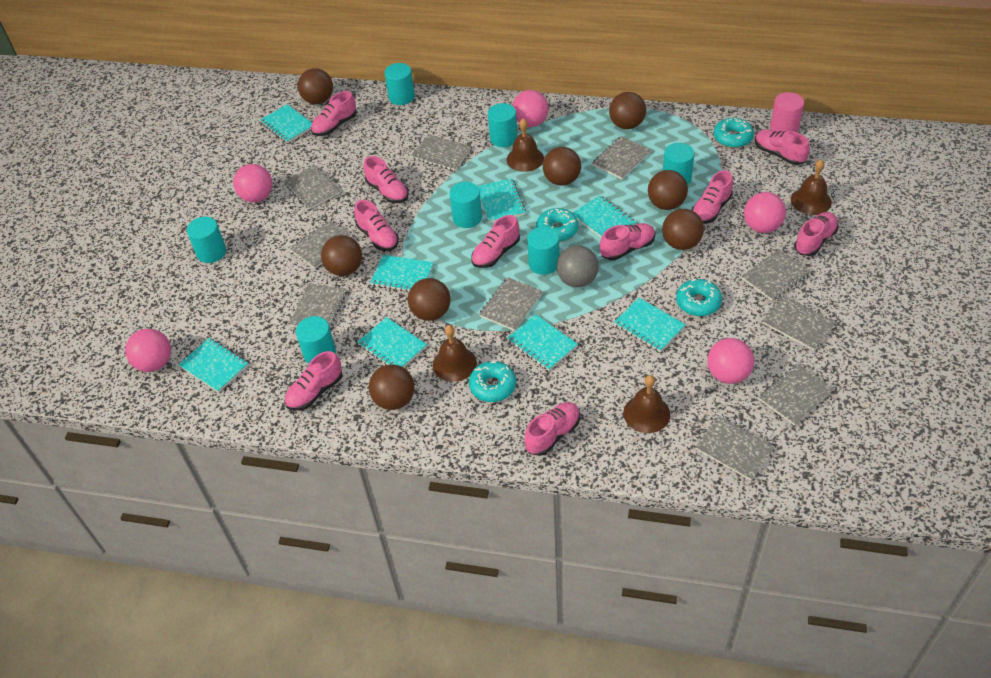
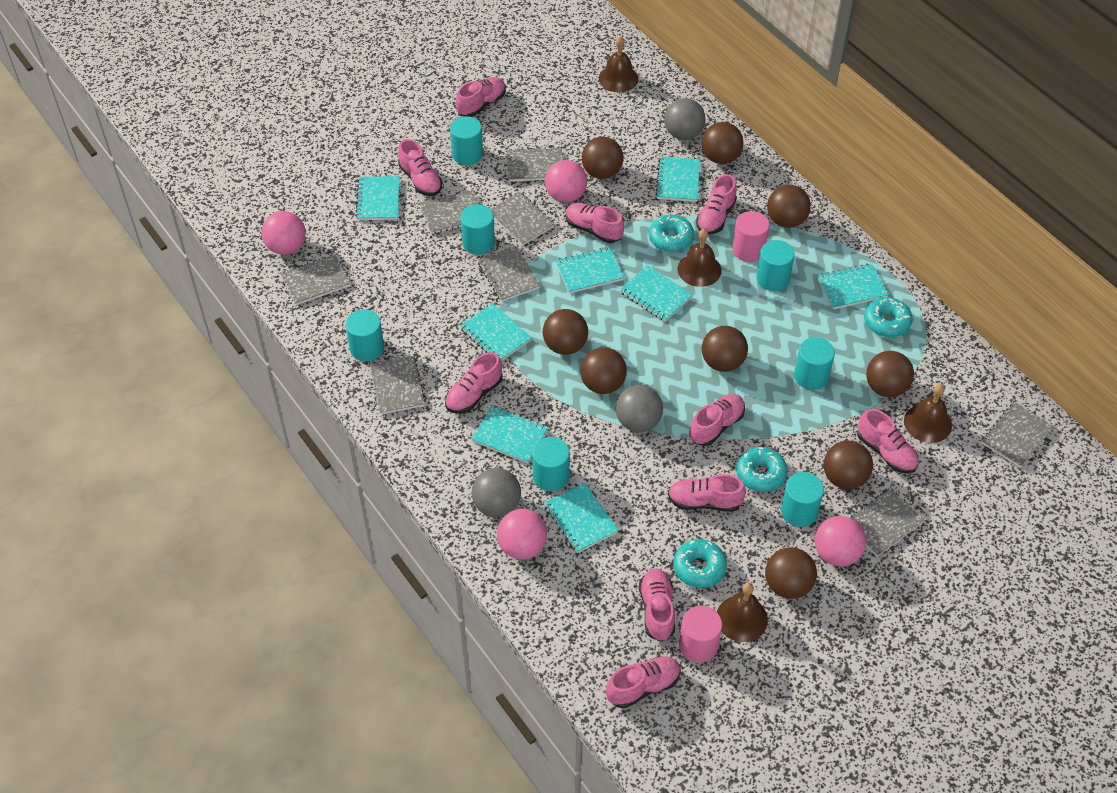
brown ball: [298,68,333,104] [321,235,362,276] [369,364,415,410] [408,278,451,321] [543,147,581,186] [609,92,646,129] [648,170,688,210] [662,209,704,250] = 8 -> [543,309,588,355] [580,347,627,394] [582,137,623,179] [702,122,744,164] [702,326,748,372] [765,547,817,599] [767,185,811,228] [824,441,873,489] [866,351,914,397] = 9
grey ball: [557,245,599,287] = 1 -> [472,468,521,518] [616,385,663,432] [664,98,705,140] = 3
grey notebook: [284,165,340,209] [289,283,347,329] [290,220,355,269] [411,134,471,171] [479,277,543,331] [592,136,651,179] [696,416,775,481] [742,249,810,301] [759,363,834,426] [762,296,836,351] = 10 -> [281,255,351,305] [370,356,426,414] [420,190,479,234] [477,246,540,302] [491,192,555,245] [507,147,563,182] [851,488,924,557] [981,402,1054,468] = 8
pink ball: [125,329,171,372] [233,164,272,202] [512,90,549,127] [707,338,754,384] [744,192,786,233] = 5 -> [261,211,306,255] [497,509,547,559] [545,160,587,203] [815,516,866,567] = 4
pink cylinder: [770,92,804,132] = 1 -> [679,606,722,663] [732,211,769,262] = 2

